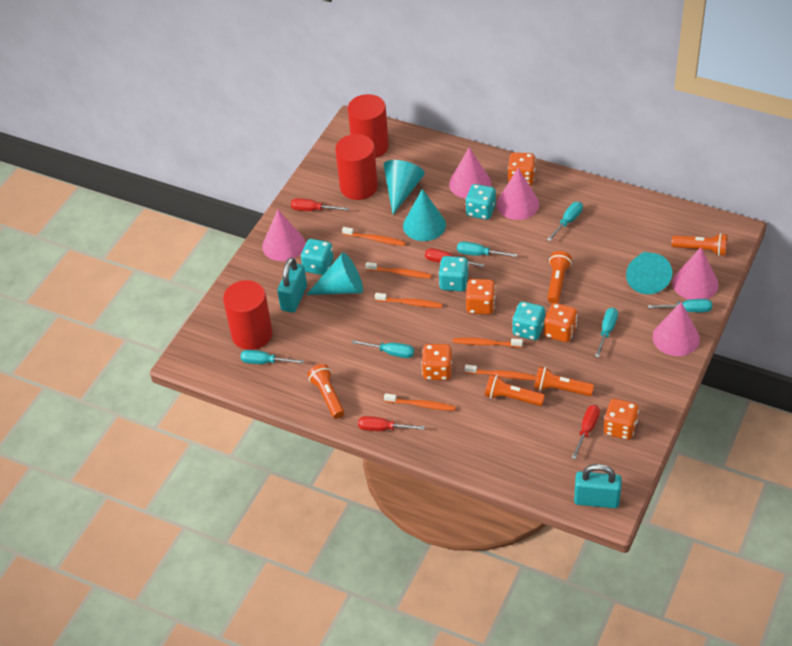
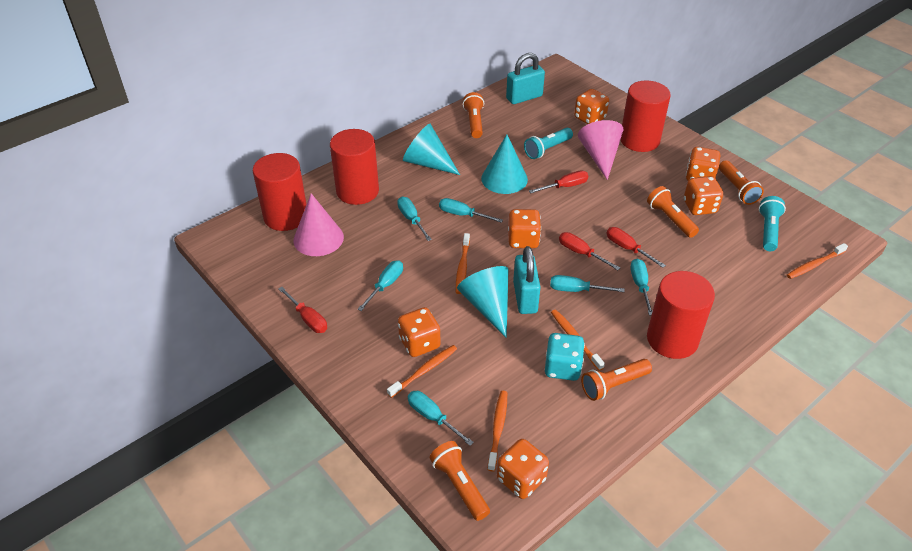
orange dice: [421,344,452,380] [466,279,495,315] [508,152,536,186] [544,303,577,342] [604,399,639,440] = 5 -> [398,307,441,357] [497,439,549,499] [508,209,541,248] [574,89,609,124] [684,176,723,215] [686,147,720,181] = 6
orange toothbrush: [342,227,406,246] [365,262,432,279] [375,293,442,308] [384,393,456,411] [453,338,523,347] [465,365,536,380] = 6 -> [387,345,457,398] [456,233,470,294] [487,391,507,472] [551,309,605,371] [787,243,848,279] = 5
pink cone: [262,209,305,261] [449,147,491,199] [496,168,539,220] [652,302,700,356] [672,247,719,300] = 5 -> [293,193,344,256] [578,120,623,180] = 2
red cylinder: [223,280,273,350] [335,134,378,200] [348,94,389,158] = 3 -> [253,153,307,231] [330,129,379,205] [620,80,671,152] [647,271,715,359] = 4
turquoise cone: [306,252,363,295] [384,160,425,215] [403,189,446,241] [626,251,672,294] = 4 -> [403,124,460,175] [457,266,508,338] [481,134,528,194] = 3
turquoise dice: [301,239,333,275] [438,256,469,292] [465,184,496,220] [512,301,545,340] = 4 -> [545,333,585,381] = 1
turquoise flashlight: none = 0 -> [524,128,573,159] [759,196,786,251] = 2

